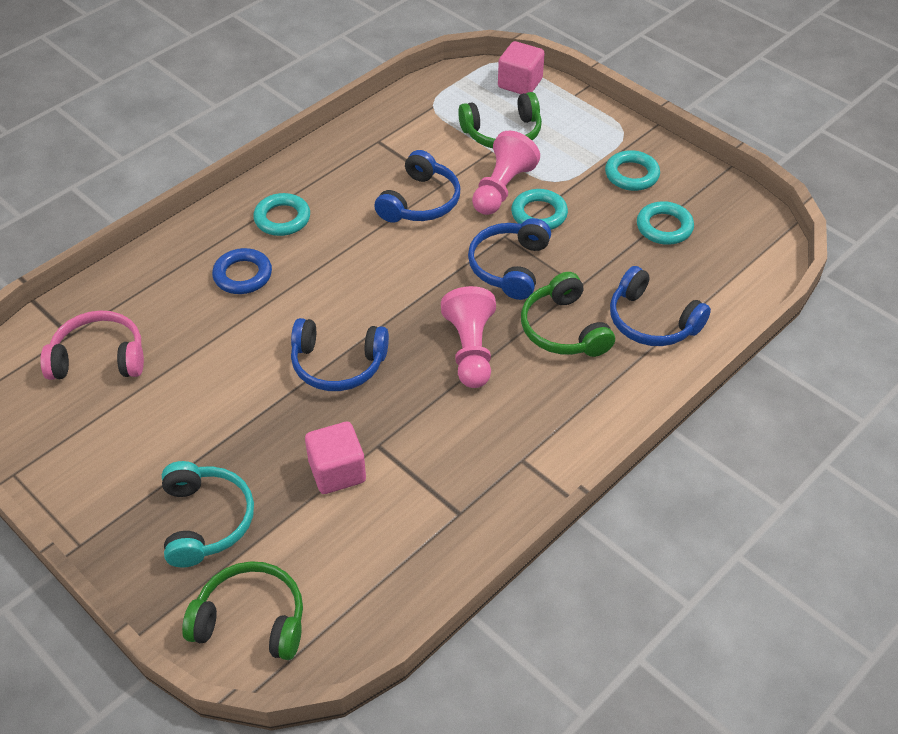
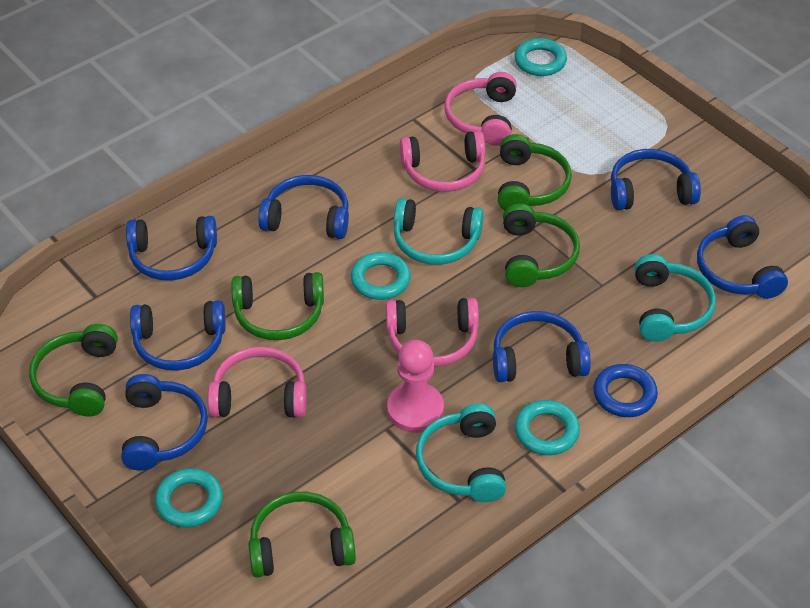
blue headphones: [291,318,389,391] [374,150,460,223] [468,218,551,300] [610,266,711,346] = 4 -> [121,374,208,470] [126,216,217,281] [130,300,226,371] [258,175,349,239] [493,311,591,382] [611,149,701,210] [697,215,788,299] = 7
green headphones: [182,561,303,660] [458,92,542,148] [521,272,615,357] = 3 -> [29,324,118,417] [231,272,324,340] [249,492,356,578] [498,134,572,210] [503,204,580,287] = 5
pink cube: [305,422,366,494] [498,41,545,94] = 2 -> none = 0
pink headphones: [40,310,144,380] = 1 -> [208,347,306,417] [386,298,479,367] [400,131,486,192] [444,72,517,146] = 4
pink pawn: [441,286,496,388] [472,131,540,215] = 2 -> [387,340,444,433] = 1
turquoise headphones: [162,461,254,568] = 1 -> [394,198,484,265] [416,404,506,502] [635,254,716,342] = 3

